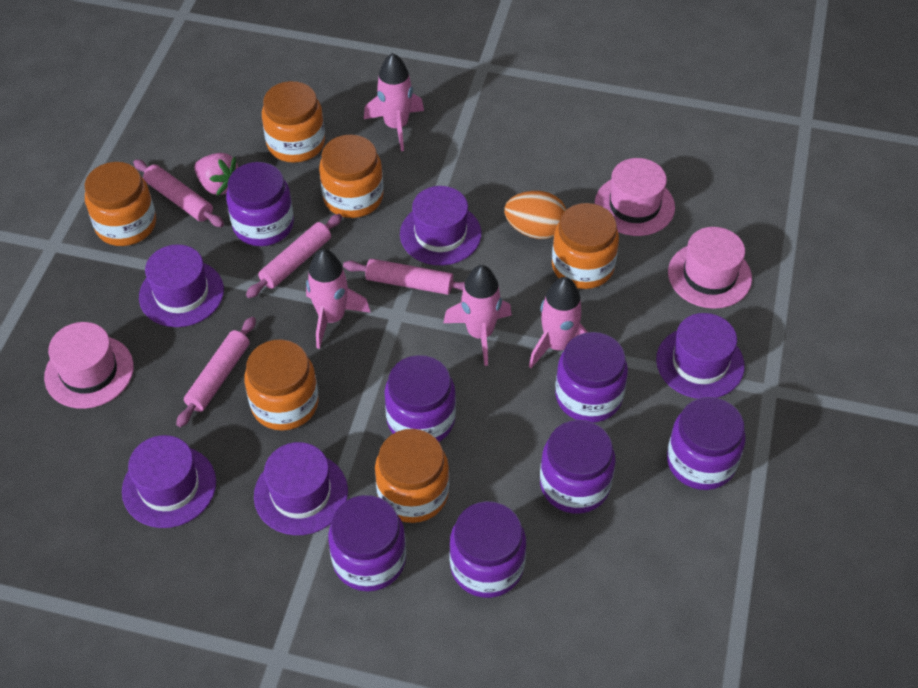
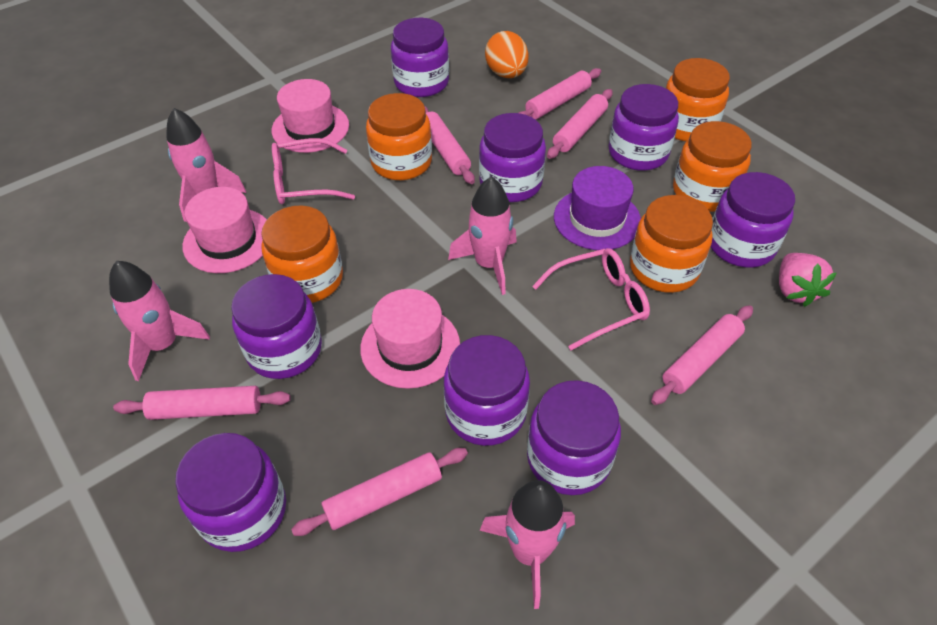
orange jar: [85,162,156,246] [244,339,319,431] [262,81,325,163] [319,135,383,218] [375,429,449,523] [552,203,619,289] = 6 -> [261,205,343,303] [366,93,432,180] [630,195,713,293] [666,58,730,142] [673,121,752,212] = 5
pink glasses: none = 0 -> [272,138,355,204] [532,248,650,350] = 2
pink rolling pin: [133,160,224,227] [176,317,256,427] [246,214,342,298] [343,259,465,295] = 4 -> [113,386,291,420] [291,448,468,536] [425,106,475,184] [518,68,601,119] [547,89,613,159] [651,305,753,405] = 6
purple hat: [122,435,216,528] [139,244,224,327] [254,442,348,535] [400,186,481,265] [656,313,745,399] = 5 -> [554,166,641,250] = 1
purple jar: [226,162,294,246] [328,495,406,592] [384,355,456,442] [449,501,526,598] [540,420,616,514] [555,332,628,423] [667,397,746,490] = 7 -> [175,433,286,552] [231,274,322,379] [391,18,449,97] [444,335,530,446] [479,113,546,202] [527,380,621,495] [608,84,679,171] [711,172,795,268] = 8

